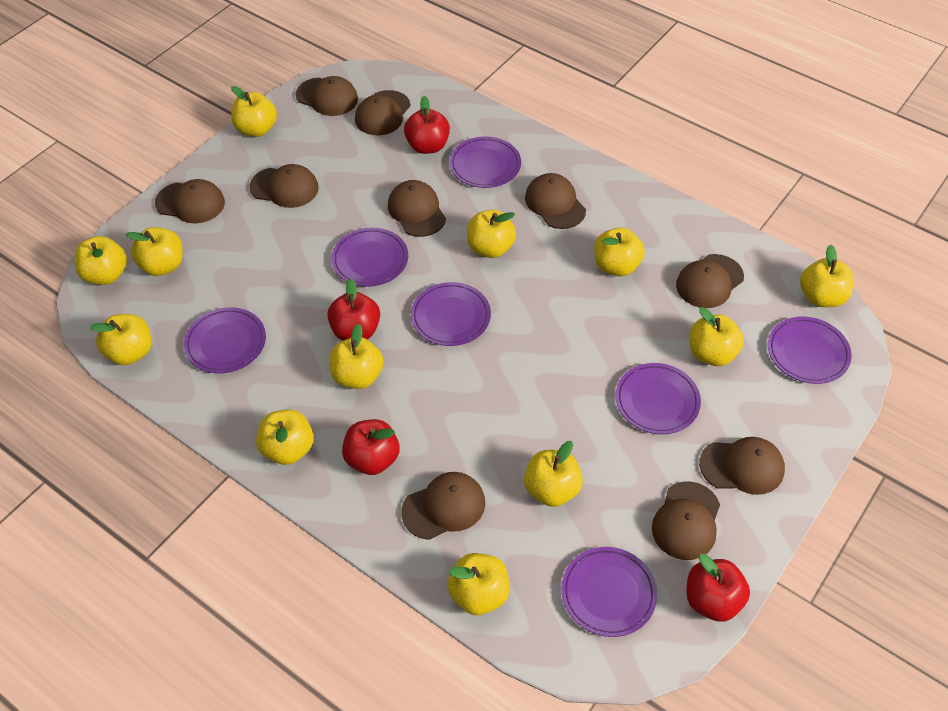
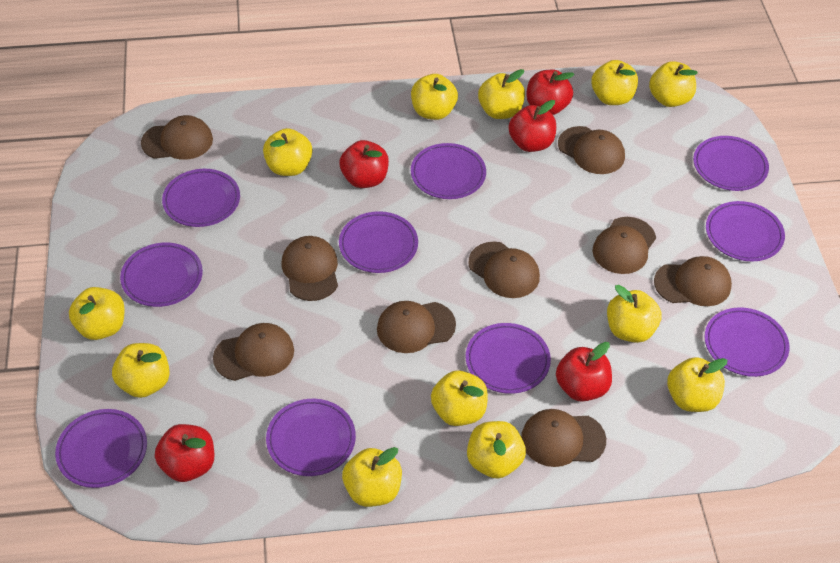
brown cap: [155,179,225,223] [250,164,319,208] [296,76,358,116] [355,90,411,135] [388,180,446,237] [401,472,485,540] [525,173,586,229] [652,481,720,560] [676,254,744,308] [699,437,785,495] = 10 -> [141,115,213,160] [213,323,294,381] [282,236,338,301] [377,301,456,353] [468,242,540,298] [521,409,606,467] [558,126,625,174] [592,217,656,274] [654,256,732,306] = 9
purple plate: [184,307,266,373] [332,228,408,287] [411,282,491,346] [450,136,521,188] [561,547,657,637] [616,363,701,435] [768,317,852,384] = 7 -> [55,409,147,488] [120,242,203,307] [162,169,240,227] [266,399,356,476] [339,211,418,273] [411,143,486,199] [466,323,551,394] [693,136,769,191] [705,307,789,377] [706,201,785,261] = 10
red apple: [327,278,380,341] [342,419,400,475] [404,96,450,154] [686,554,750,622] = 4 -> [155,424,214,482] [339,140,389,188] [508,100,556,152] [526,69,575,115] [556,342,612,402] = 5

